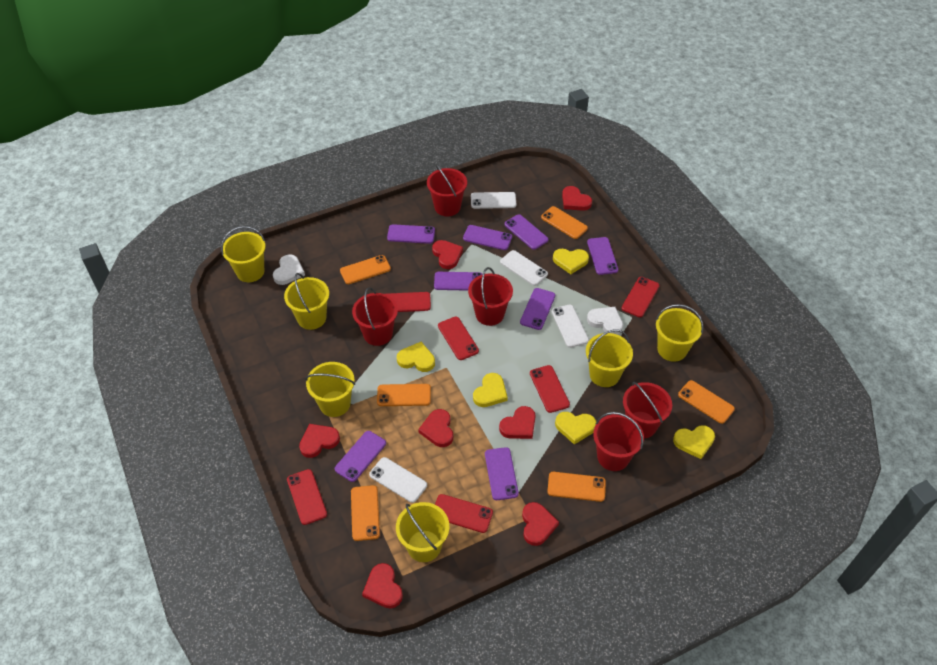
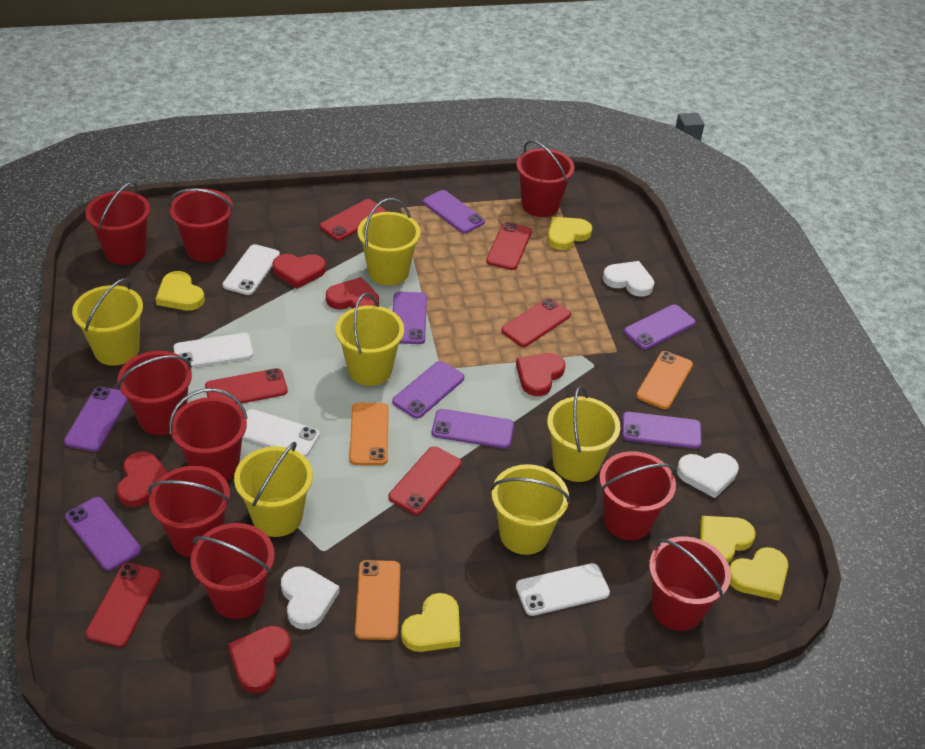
orange phone: [340,255,391,284] [351,485,380,541] [377,384,431,406] [541,206,588,239] [547,472,606,502] [678,380,735,424] = 6 -> [350,403,389,465] [355,560,400,640] [636,351,693,409] = 3
red bucket: [352,287,398,346] [427,164,467,216] [468,267,513,326] [593,412,644,471] [623,381,672,438] = 5 -> [85,182,150,265] [117,351,192,435] [148,466,231,558] [168,188,234,262] [169,388,248,481] [191,523,275,619] [516,140,575,217] [599,451,676,540] [649,536,731,631] = 9
red heart: [299,424,340,458] [362,563,403,609] [418,409,453,447] [432,240,463,269] [499,406,535,439] [522,502,559,546] [562,186,592,211] = 7 -> [117,451,168,507] [228,626,291,693] [272,254,326,289] [326,277,379,310] [516,353,565,396] = 5
white heart: [273,255,305,285] [587,307,623,335] = 2 -> [281,566,340,630] [603,261,654,297] [677,453,739,498] = 3

